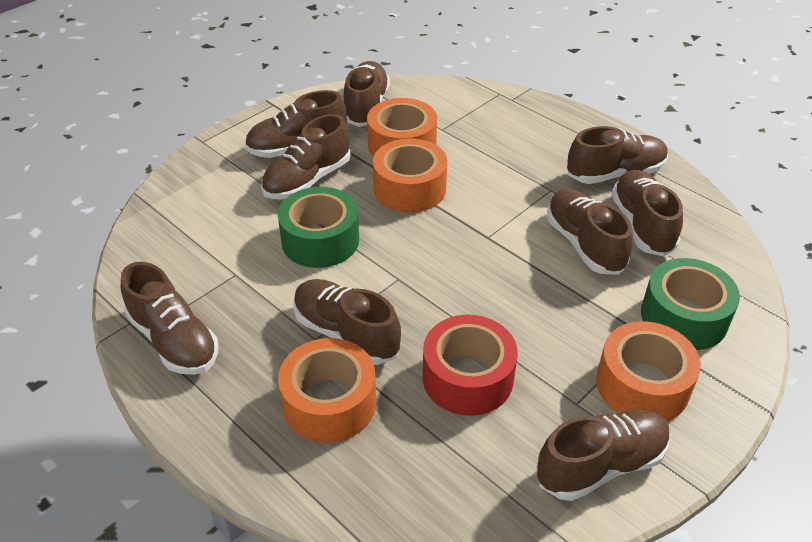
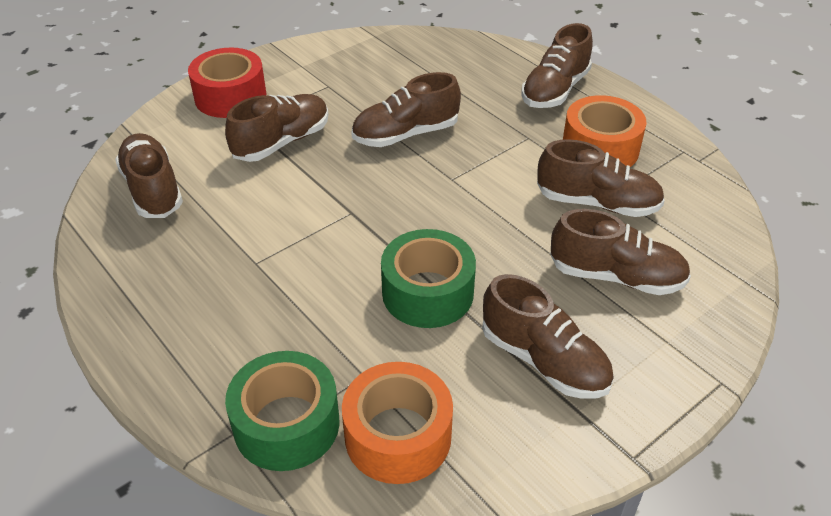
brown shoe: [121,262,218,375] [245,90,347,158] [261,114,351,200] [293,279,401,365] [344,61,390,127] [537,409,671,501] [547,189,633,275] [567,126,668,184] [612,170,683,256] = 9 -> [115,133,183,218] [225,94,329,162] [351,72,461,147] [482,274,614,399] [521,23,593,108] [537,139,665,217] [550,209,691,295] = 7
orange tape: [278,338,376,443] [367,98,437,157] [373,138,447,213] [596,321,701,421] = 4 -> [342,362,453,484] [563,95,646,167] = 2

